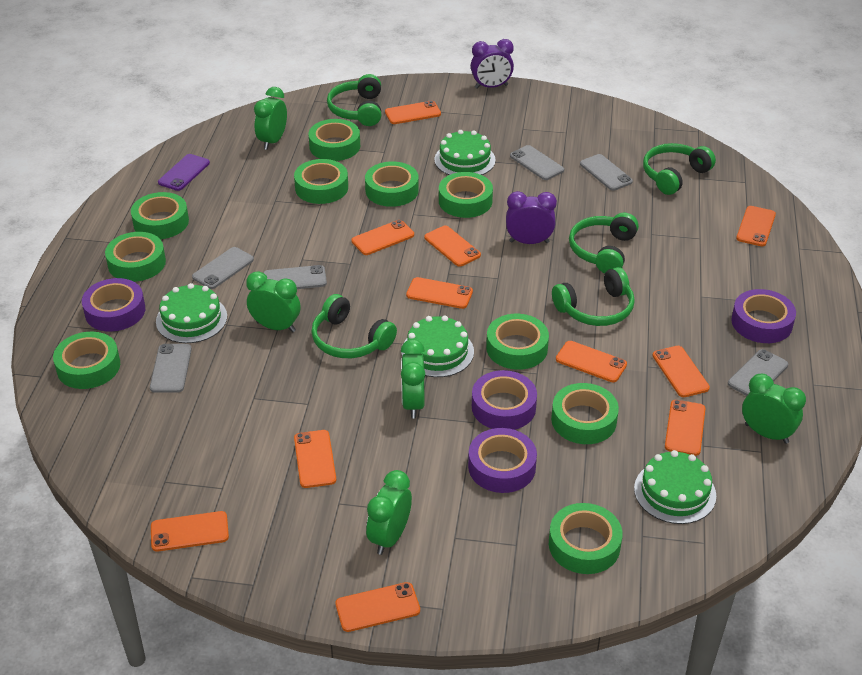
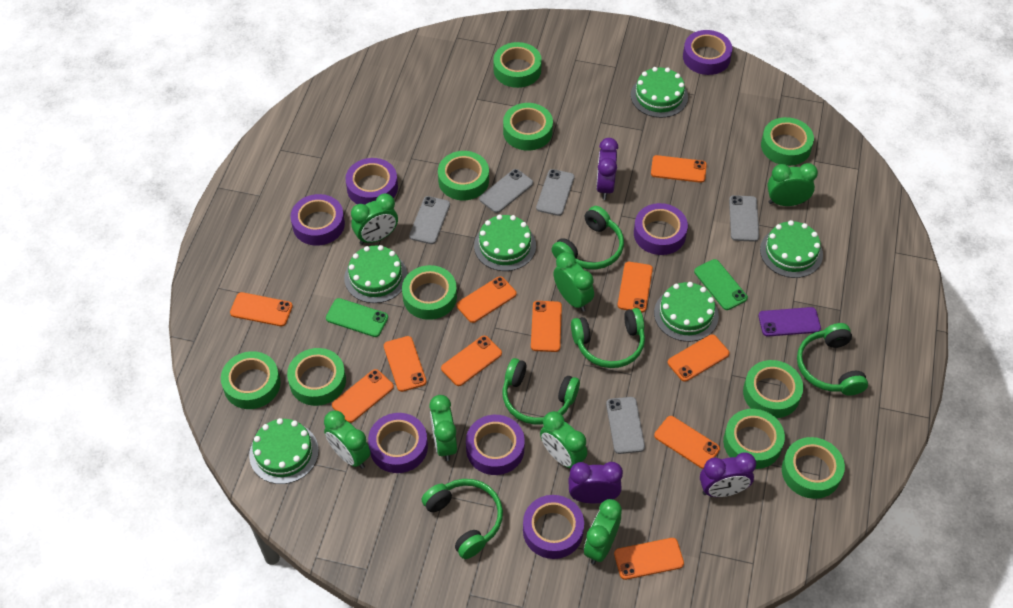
green cake: [156,283,227,343] [401,315,474,377] [434,130,496,175] [634,450,716,524] = 4 -> [249,418,319,484] [344,245,408,303] [474,214,536,271] [631,67,688,118] [654,282,719,342] [760,220,823,278] = 6
green clock: [246,271,301,332] [254,87,287,150] [366,470,412,555] [401,339,425,418] [742,374,806,444] = 5 -> [324,410,371,469] [351,193,398,245] [429,395,457,461] [540,411,587,468] [553,252,594,312] [584,499,622,564] [767,163,818,206] = 7
green phone: none = 0 -> [326,298,388,337] [694,259,748,310] = 2
grey phone: [150,344,192,393] [192,247,254,289] [263,265,327,289] [510,145,564,180] [580,154,633,191] [728,349,788,396] = 6 -> [409,196,450,244] [479,169,533,213] [536,169,575,216] [606,397,645,454] [729,195,759,242] = 5
purple clock: [471,39,514,89] [506,191,557,244] = 2 -> [568,462,623,503] [596,138,618,200] [700,452,756,497] = 3
purple tape: [82,278,145,332] [468,428,537,493] [472,370,537,430] [731,289,796,343] = 4 -> [291,194,345,245] [345,158,398,205] [368,413,428,473] [466,415,525,475] [523,495,584,559] [634,203,688,255] [683,30,732,75] = 7

